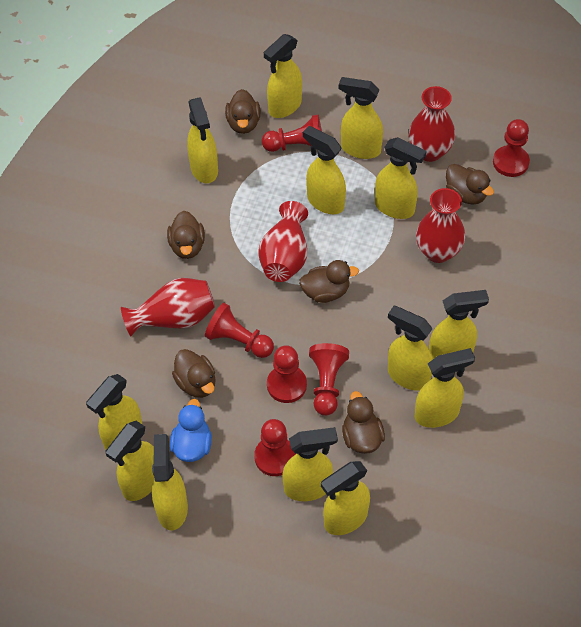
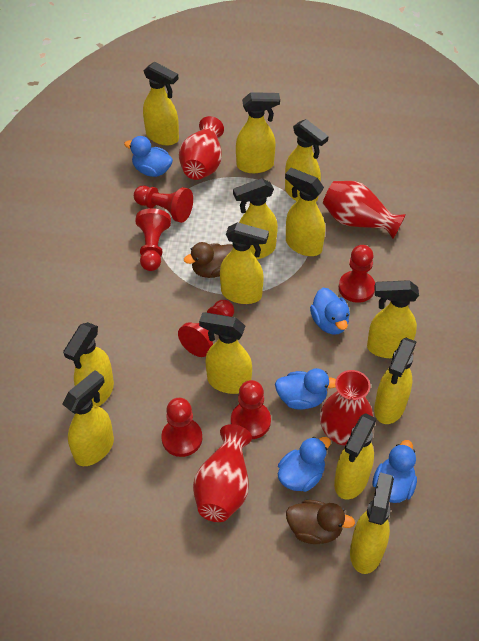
blue duck: [170,399,212,462] = 1 -> [124,136,173,177] [275,368,336,410] [278,437,331,492] [310,288,350,335] [372,440,417,503] = 5
brown duck: [167,211,205,259] [172,349,216,398] [225,89,260,134] [299,260,359,303] [342,391,385,454] [446,164,494,204] = 6 -> [184,242,233,278] [286,500,355,544] = 2

